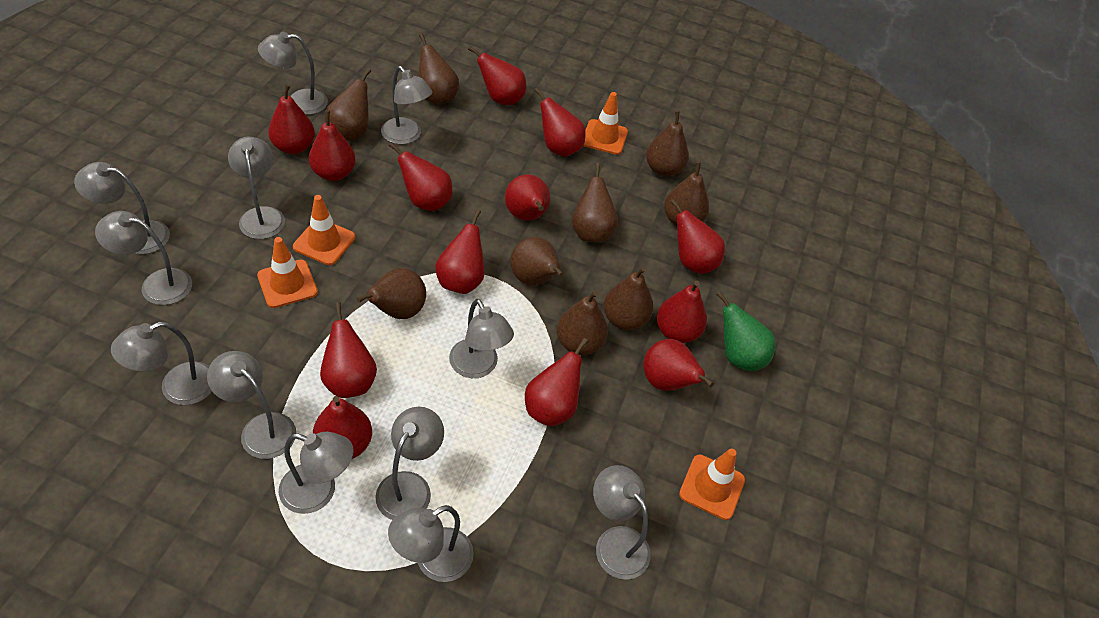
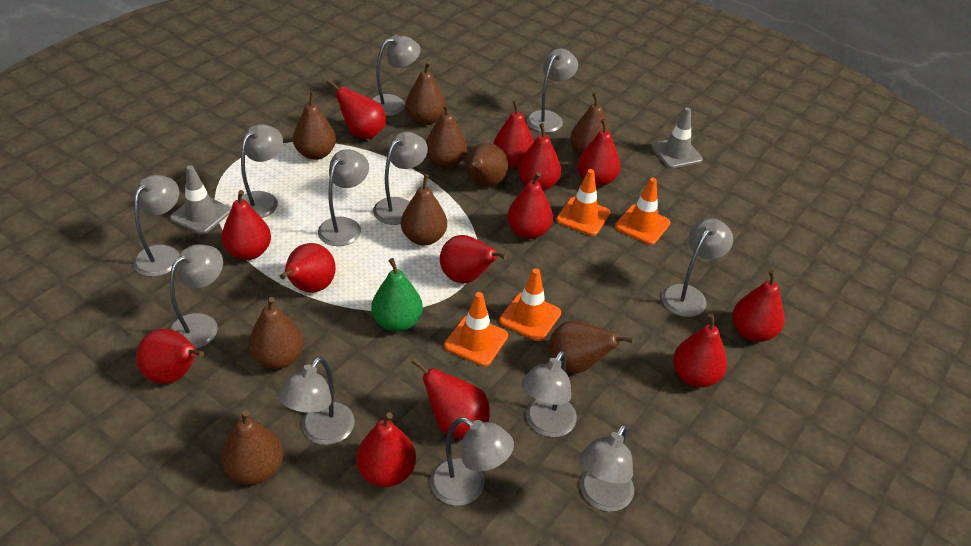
grey traffic cone: none = 0 -> [170,166,231,235] [652,107,703,169] = 2

